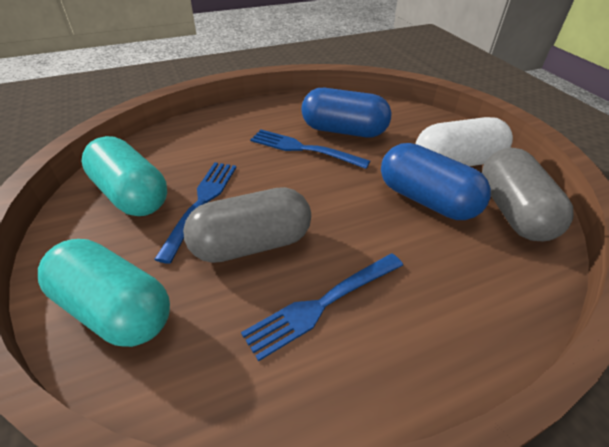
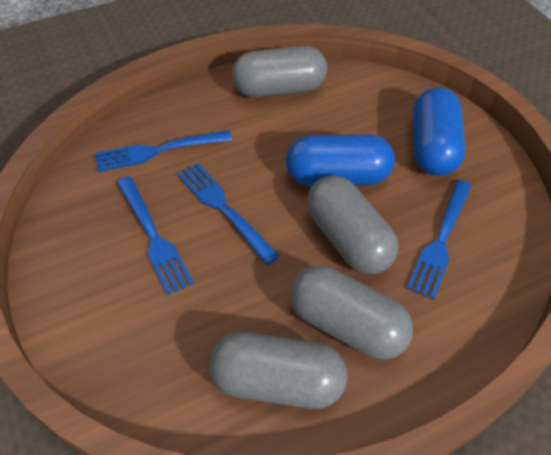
blue fork: [154,162,237,264] [241,254,403,361] [250,130,370,169] = 3 -> [95,130,232,172] [117,176,194,295] [177,163,280,265] [407,180,471,300] = 4
grey capsule: [183,187,311,263] [482,148,573,241] = 2 -> [209,332,347,409] [232,46,327,97] [290,265,413,360] [307,175,399,274] = 4
turquoise capsule: [38,239,170,347] [81,136,167,216] = 2 -> none = 0
white capsule: [416,117,513,166] = 1 -> none = 0

